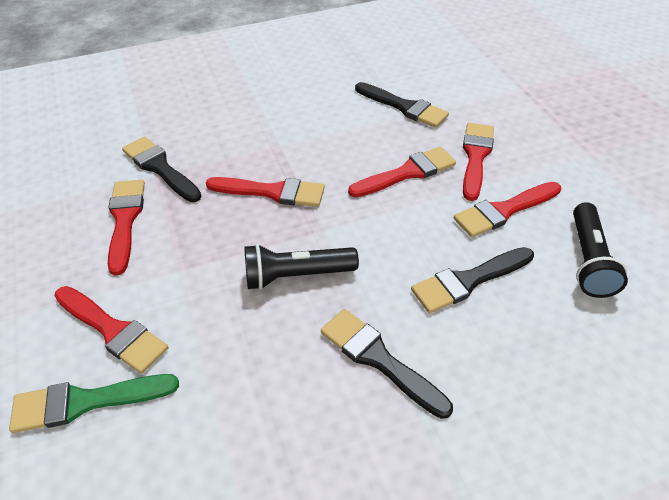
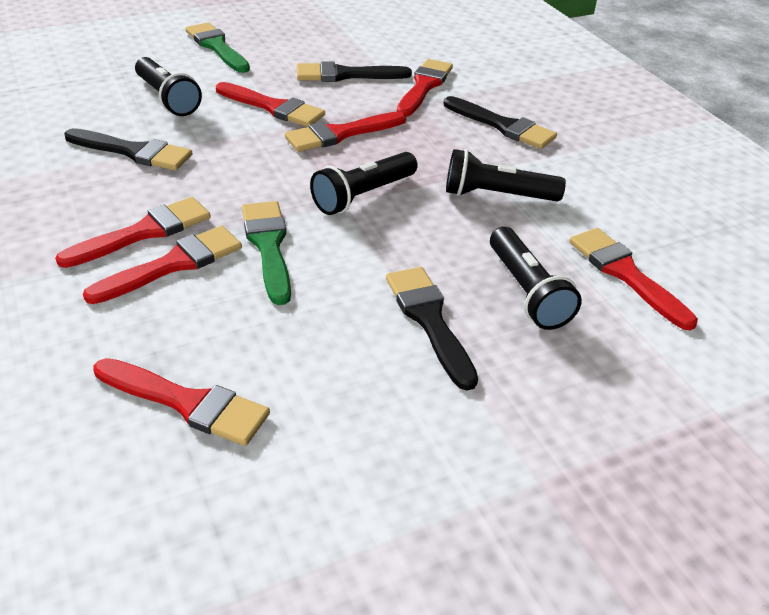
black flashlight: [245,244,359,290] [573,202,628,298] = 2 -> [135,57,202,116] [310,152,418,215] [446,149,566,202] [490,227,582,330] = 4
green brush: [9,374,179,433] = 1 -> [185,22,250,73] [242,201,291,305] = 2
red brush: [54,286,168,374] [108,180,145,276] [206,177,325,207] [348,147,456,198] [454,182,561,237] [463,123,494,201] = 6 -> [55,197,211,268] [83,226,242,304] [94,358,270,446] [216,82,325,127] [285,111,406,152] [397,59,453,117] [569,228,698,330] = 7

